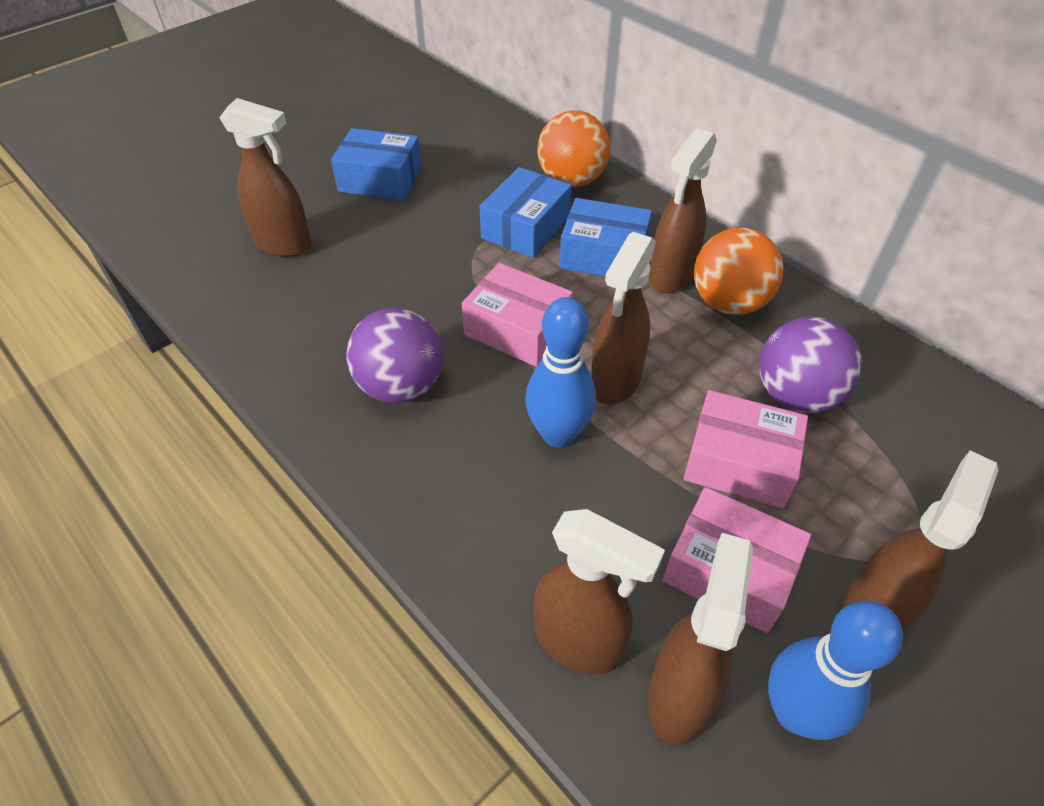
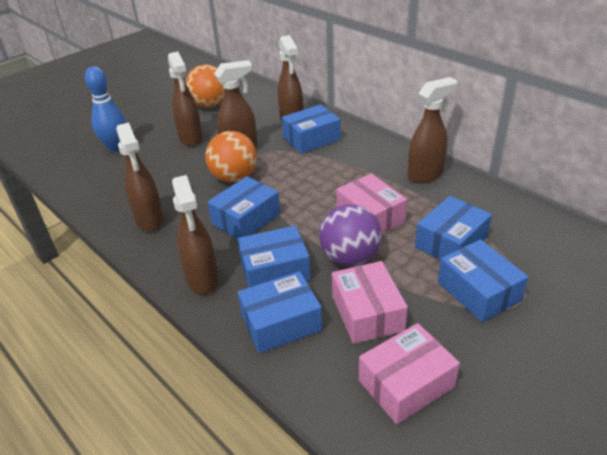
blue bowling pin: [525,297,596,448] [768,601,903,740] = 2 -> [85,66,126,152] = 1
blue box: [331,128,422,201] [479,167,571,258] [559,198,652,277] = 3 -> [207,176,280,238] [237,225,311,287] [238,271,322,353] [282,105,341,154] [415,196,492,260] [438,239,529,322] = 6
purple ball: [346,308,443,403] [759,317,862,413] = 2 -> [319,204,382,267] = 1

